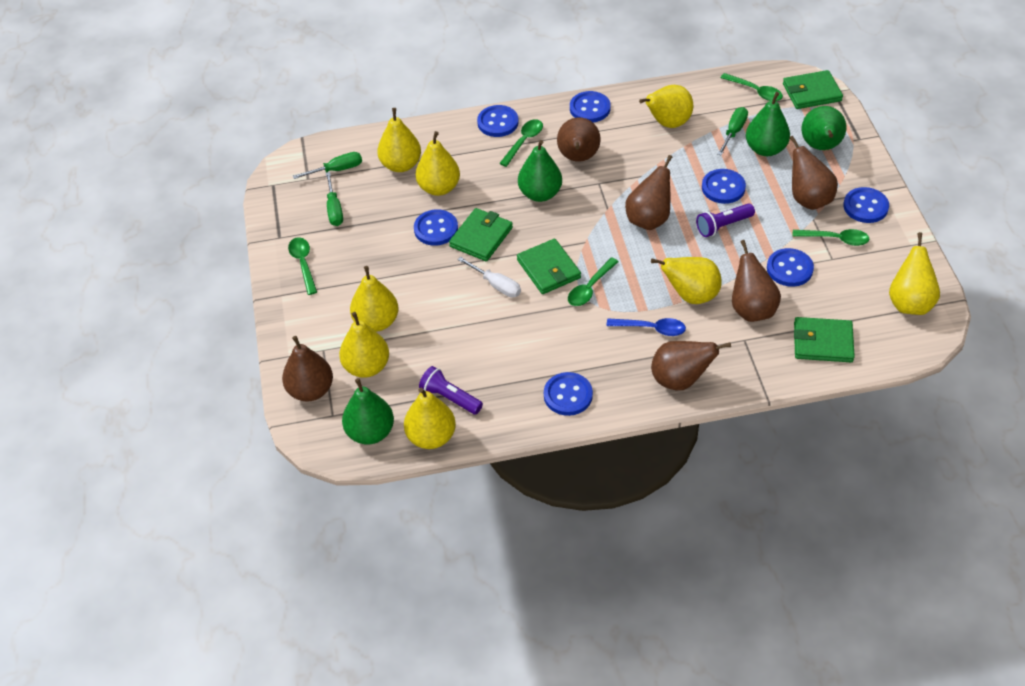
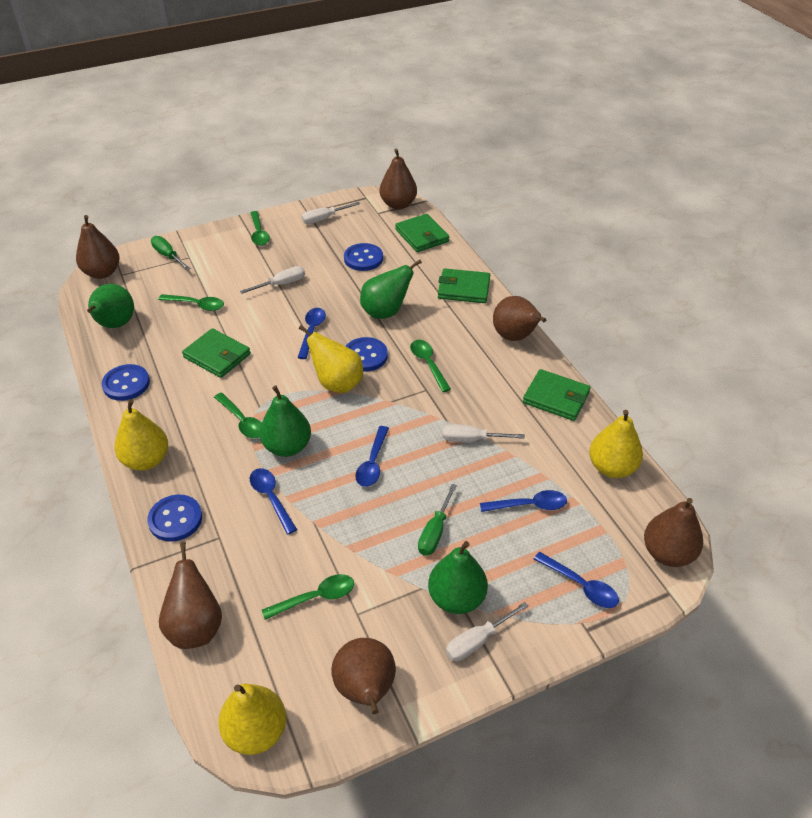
blue button: [414,209,458,246] [477,105,519,137] [544,372,593,416] [570,91,611,122] [702,169,746,204] [767,248,814,287] [843,187,889,223] = 7 -> [102,364,150,401] [147,495,202,542] [344,243,383,271] [346,337,388,372] = 4
blue spoon: [606,318,686,336] = 1 -> [250,468,297,535] [297,308,326,359] [355,426,389,487] [480,490,567,512] [534,552,619,608] = 5
green screwdriver: [293,152,362,179] [326,172,343,226] [717,107,748,156] = 3 -> [151,236,191,270] [418,484,457,555] = 2
purple flashlight: [419,366,483,415] [696,203,755,237] = 2 -> none = 0
white screwdriver: [458,257,521,298] = 1 -> [240,266,305,294] [302,202,360,224] [443,424,525,442] [446,602,529,661] = 4
yellow pear: [339,312,389,378] [350,266,398,332] [377,108,421,172] [404,388,456,449] [416,131,460,196] [639,85,693,128] [651,257,722,304] [889,232,940,315] = 8 -> [115,399,168,471] [218,684,286,755] [299,325,363,393] [589,410,643,478] = 4

